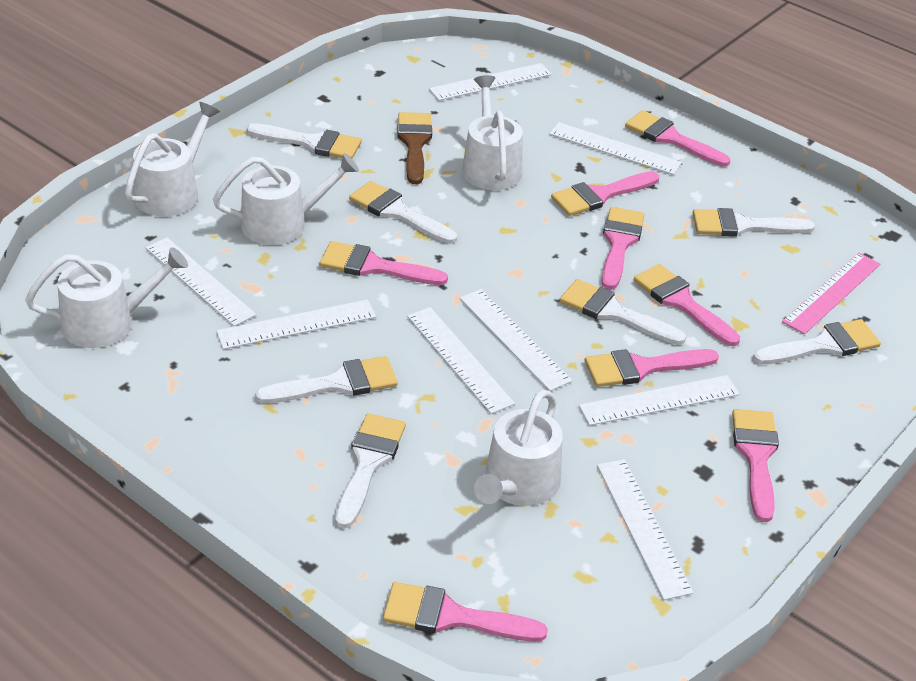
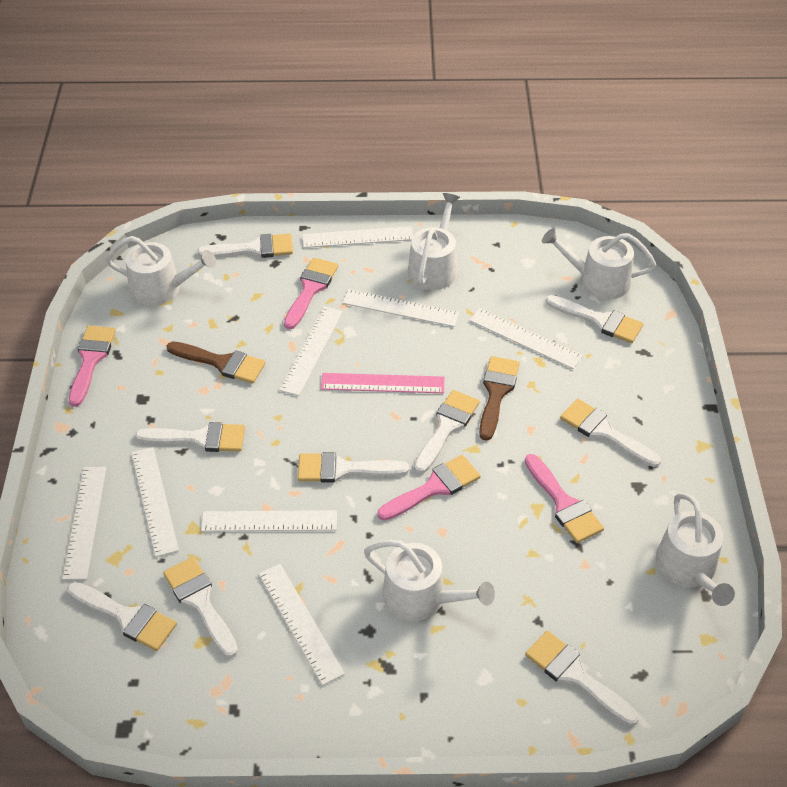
brown brush: [397,112,432,184] = 1 -> [167,341,266,384] [479,356,520,441] = 2
pink brush: [319,241,448,285] [383,582,548,642] [551,171,660,216] [585,349,719,387] [602,207,645,290] [625,110,730,167] [634,264,740,346] [732,409,779,522] = 8 -> [69,326,116,407] [284,258,338,329] [377,455,481,521] [525,454,604,543] = 4
white brush: [247,123,362,159] [256,356,398,403] [335,413,406,528] [349,181,457,244] [559,279,686,345] [693,208,815,237] [753,319,881,364] = 7 -> [67,582,177,651] [135,422,245,452] [163,557,238,658] [197,234,293,258] [298,452,409,483] [414,390,480,474] [525,631,639,726] [546,295,643,343] [560,399,661,467] = 9

